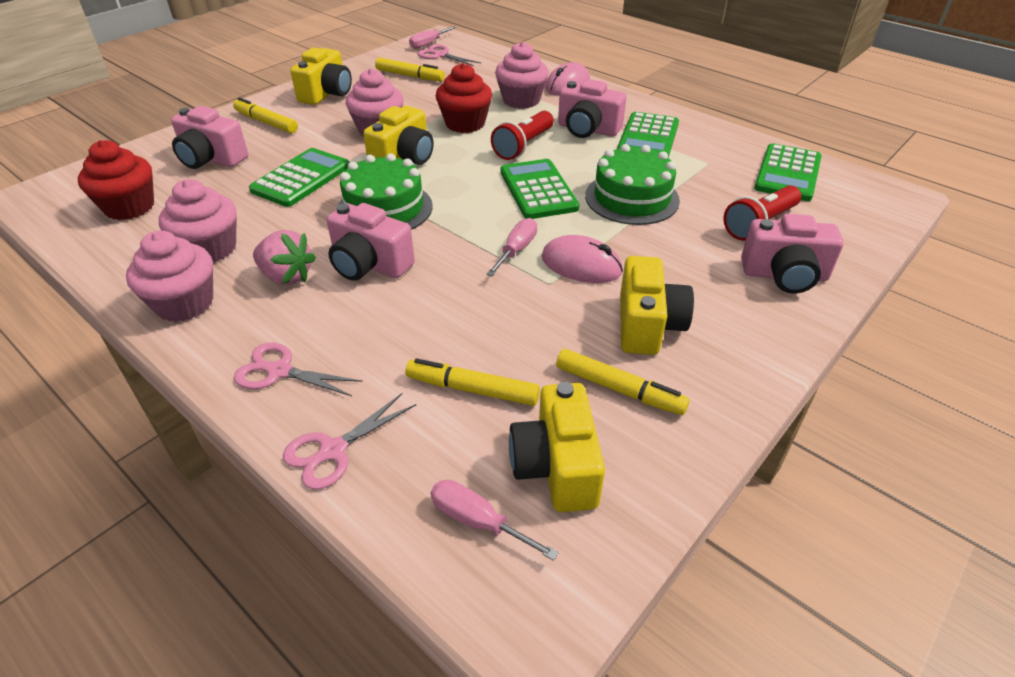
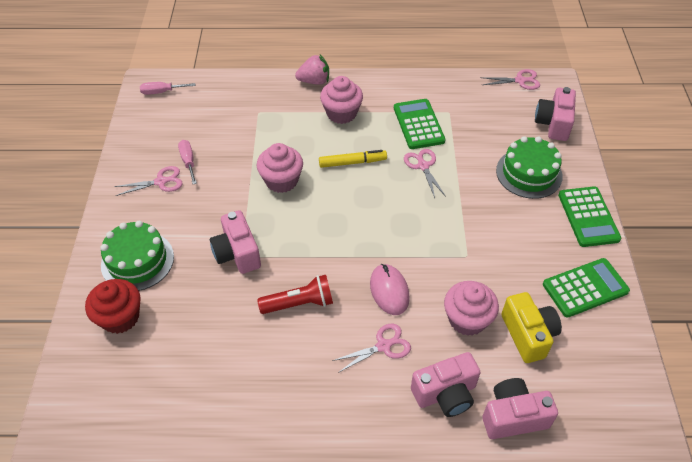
green calculator: [249,148,350,207] [501,159,579,219] [617,112,679,158] [754,143,822,201] = 4 -> [394,99,446,149] [543,258,630,318] [558,186,621,247] = 3
pink cupcake: [126,231,213,322] [159,179,237,262] [345,69,404,137] [495,42,549,109] = 4 -> [256,143,303,193] [320,76,363,124] [444,281,499,336] = 3
pink mouse: [542,235,623,283] [545,62,590,95] = 2 -> [370,264,410,315] = 1
pink scissors: [234,343,362,396] [283,393,416,490] [417,44,481,66] = 3 -> [114,166,183,196] [332,324,411,373] [404,149,446,198] [480,69,540,90] = 4
pink screwdriver: [409,26,456,49] [431,480,559,561] [486,218,537,276] = 3 -> [140,82,195,95] [178,140,197,184] = 2
red cupcake: [78,140,154,220] [436,63,492,133] = 2 -> [85,279,140,334] = 1
red flashlight: [491,111,554,160] [724,185,801,241] = 2 -> [257,275,333,314] = 1
yellow camera: [290,48,352,105] [363,106,434,165] [509,382,605,512] [620,256,694,355] = 4 -> [501,292,562,363] = 1
yellow marker: [233,97,298,133] [375,57,445,81] [406,358,540,406] [556,349,690,415] = 4 -> [319,150,387,168] = 1

